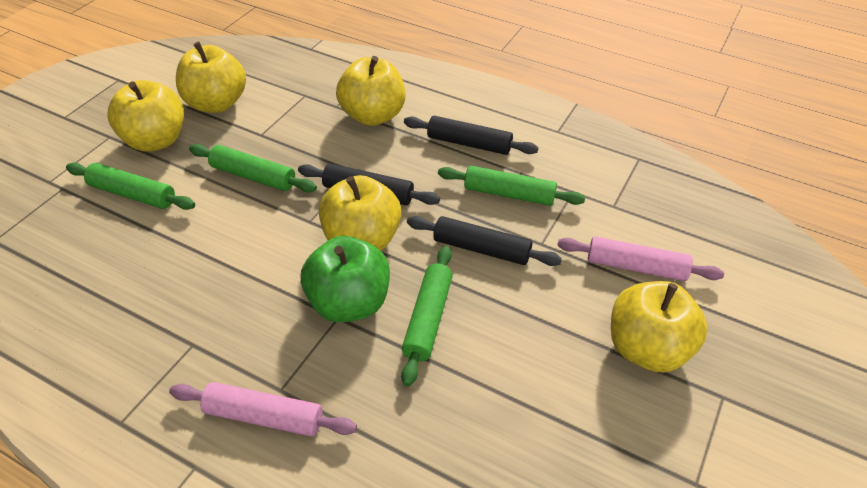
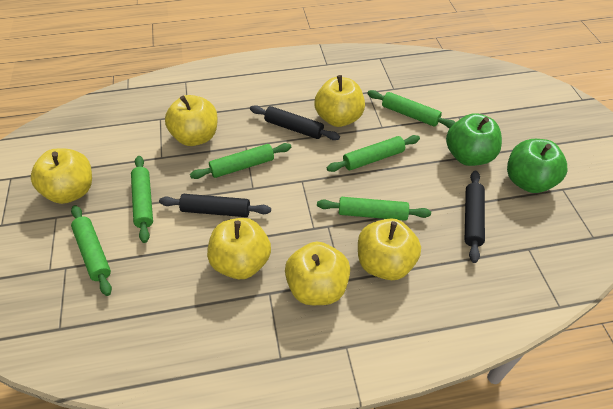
green apple: [301,236,390,322] = 1 -> [446,113,502,166] [507,139,568,193] = 2
green rolling pin: [66,163,195,210] [189,144,317,192] [401,246,453,387] [438,166,585,206] = 4 -> [71,205,112,296] [131,156,153,243] [190,143,291,179] [317,197,431,221] [327,135,420,172] [367,90,456,128] = 6
pink rolling pin: [169,382,357,437] [557,236,724,281] = 2 -> none = 0
yellow apple: [108,80,184,152] [176,42,246,113] [319,175,401,251] [336,56,405,126] [611,281,708,372] = 5 -> [31,148,92,204] [165,95,218,146] [207,218,271,279] [285,242,350,305] [314,75,365,127] [358,218,421,280] = 6

